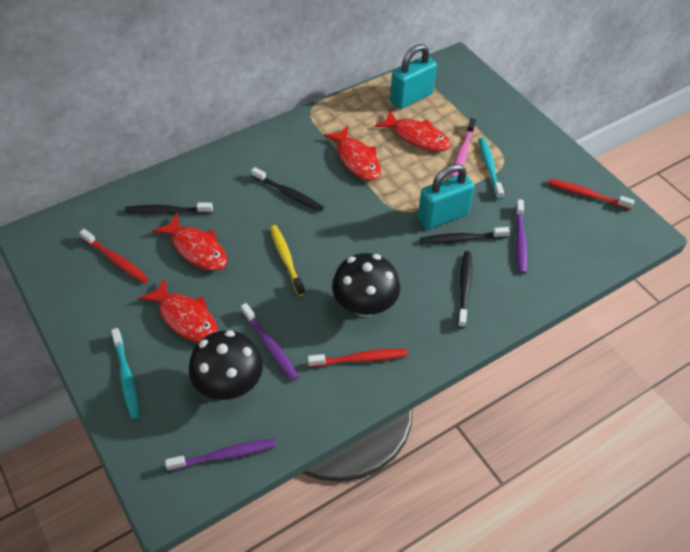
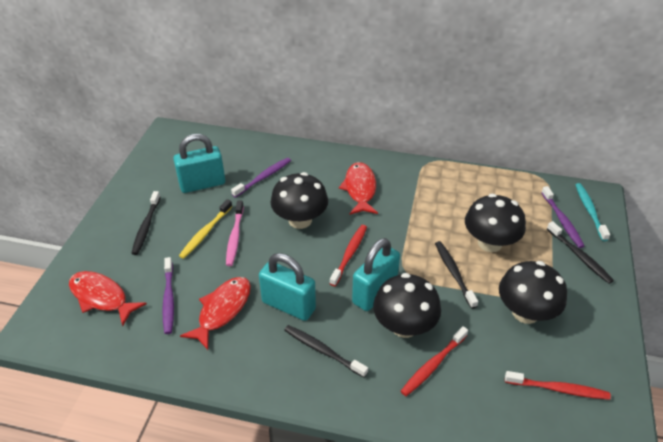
black mushroom: [189,330,263,400] [332,253,400,317] = 2 -> [270,172,328,229] [373,273,441,338] [465,193,526,252] [499,261,567,324] = 4
red fish: [139,278,218,343] [153,213,227,271] [323,126,381,181] [375,110,451,151] = 4 -> [69,271,147,326] [180,277,251,350] [339,162,378,215] = 3
turquoise padlock: [390,44,437,109] [418,164,475,229] = 2 -> [173,134,225,193] [259,253,316,321] [352,238,400,311] = 3
turquoise toothbrush: [111,328,140,419] [479,138,504,199] = 2 -> [575,183,610,241] = 1

